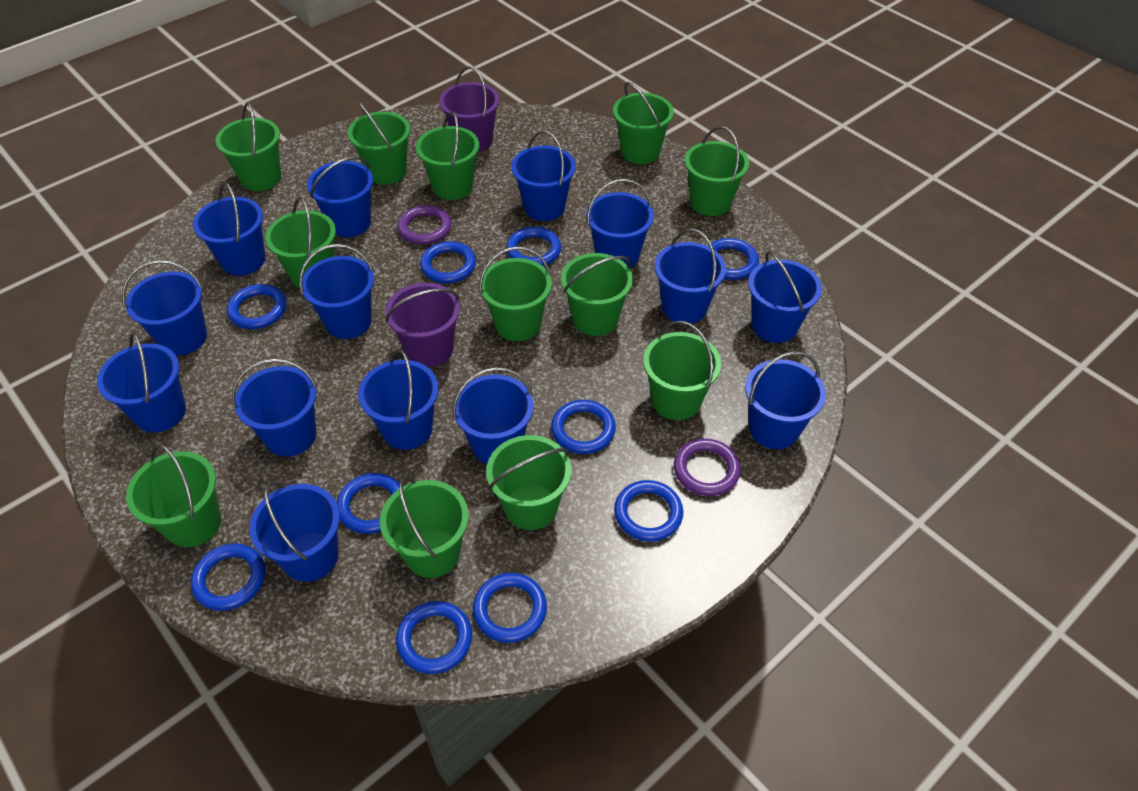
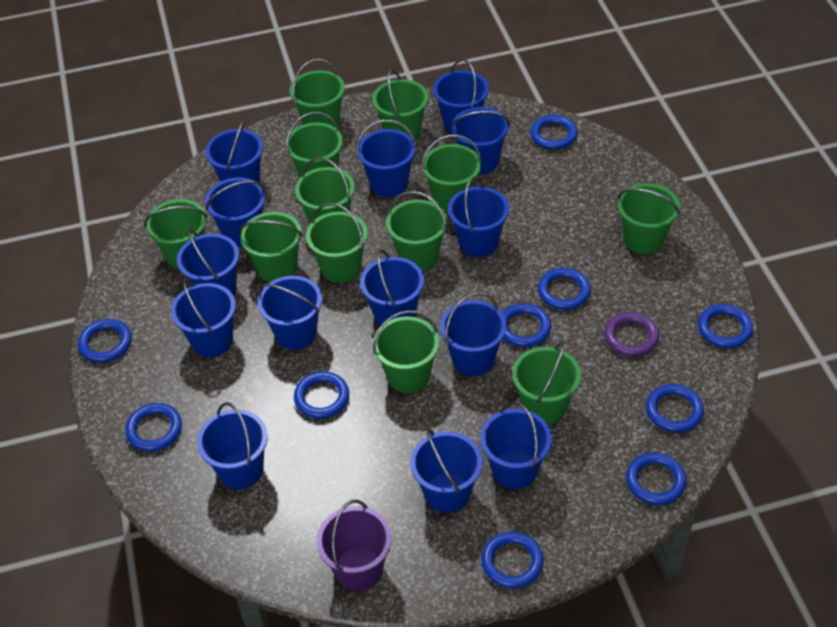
purple bucket: [385,283,460,368] [439,66,499,153] = 2 -> [317,500,392,591] = 1
purple ring: [397,205,452,245] [674,438,741,496] = 2 -> [604,312,659,356] = 1

